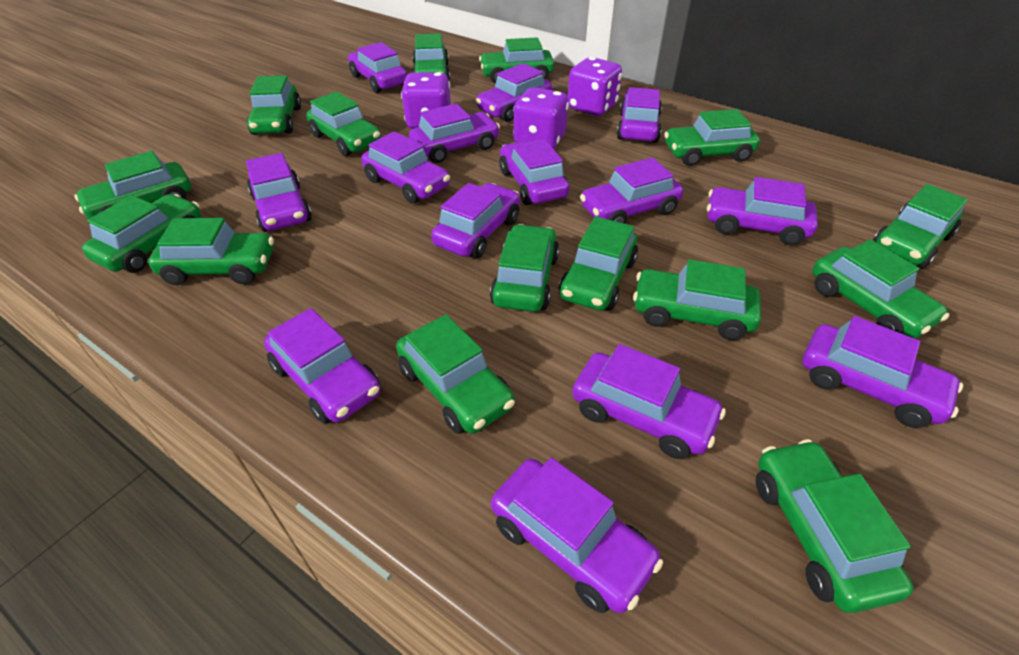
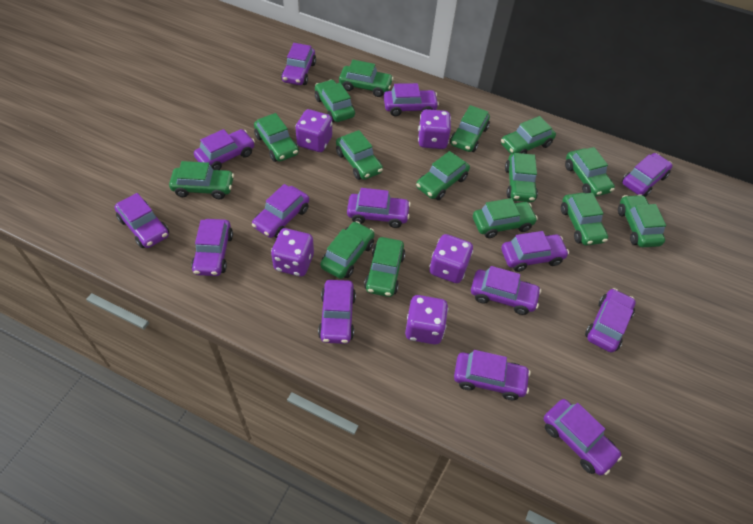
purple dice: [401,72,451,129] [513,87,569,149] [568,57,622,116] = 3 -> [271,228,314,276] [296,109,332,152] [405,295,448,345] [418,109,451,149] [429,234,473,283] = 5

